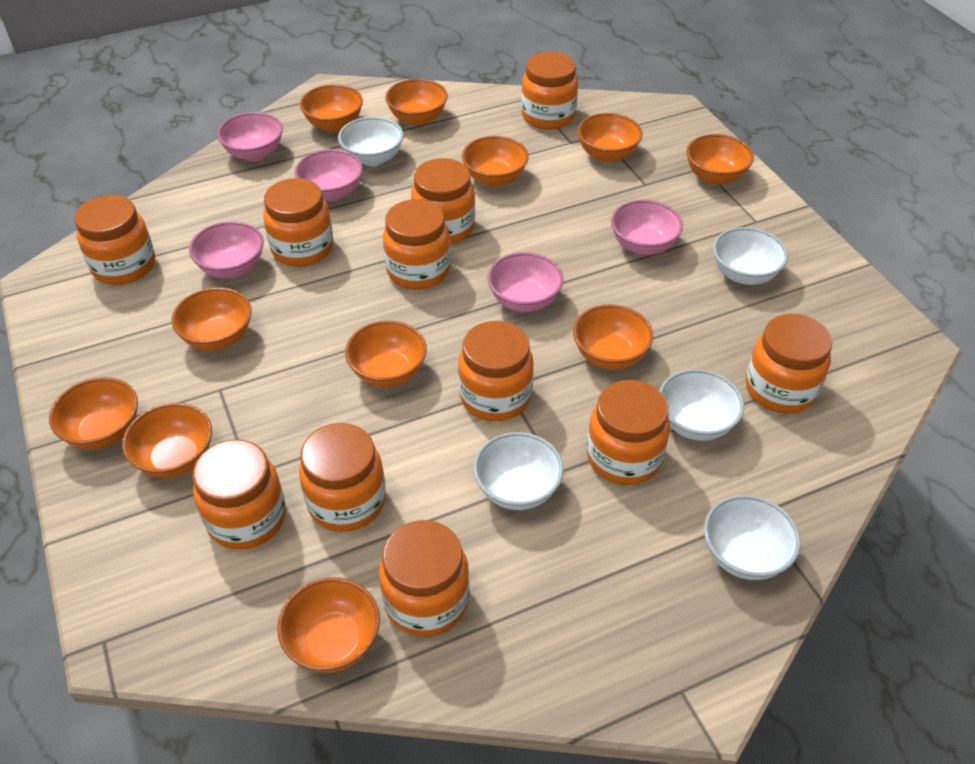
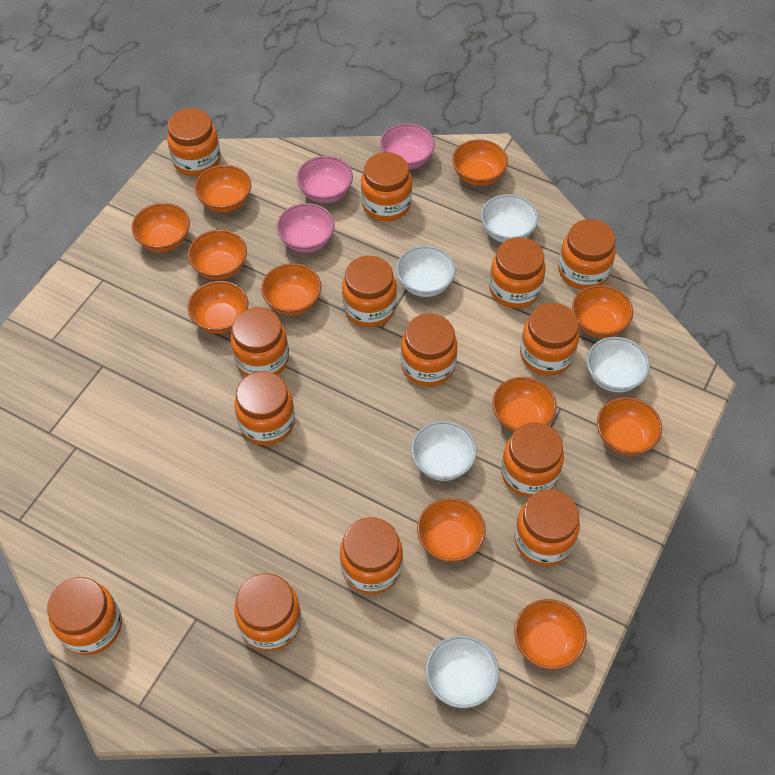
orange jar: [74,195,155,285] [192,439,286,550] [263,178,333,267] [299,423,386,532] [379,520,470,637] [383,199,451,290] [411,158,475,245] [458,321,534,421] [521,52,578,130] [587,380,670,485] [746,314,832,413] = 11 -> [47,577,122,655] [167,108,221,176] [231,307,289,376] [234,371,295,445] [234,573,302,651] [340,517,403,594] [342,256,397,327] [361,152,412,222] [401,313,457,387] [489,237,546,309] [501,422,564,498] [514,489,580,566] [520,303,579,376] [558,219,616,290] = 14
pink bowl: [189,221,264,278] [217,112,283,161] [294,149,363,201] [487,252,564,312] [611,200,683,255] = 5 -> [277,203,335,253] [297,156,353,203] [380,123,435,169] = 3

